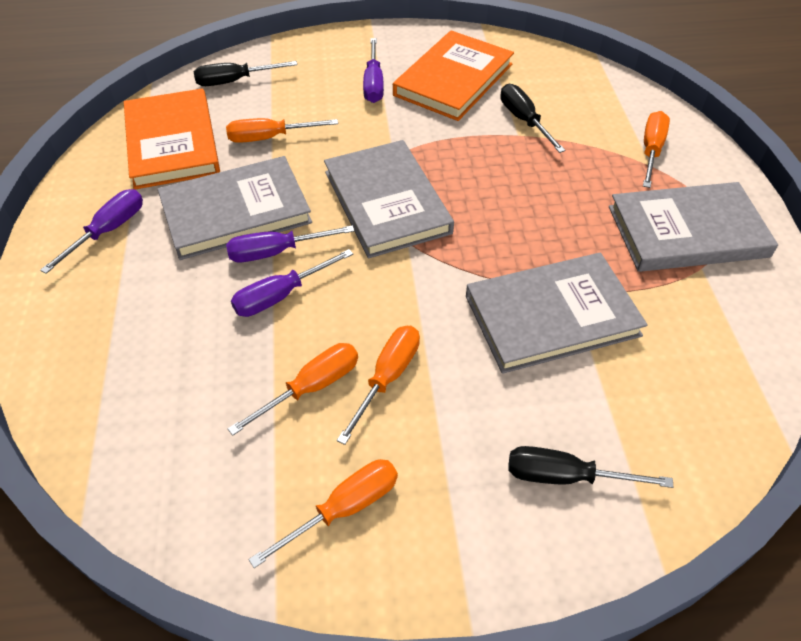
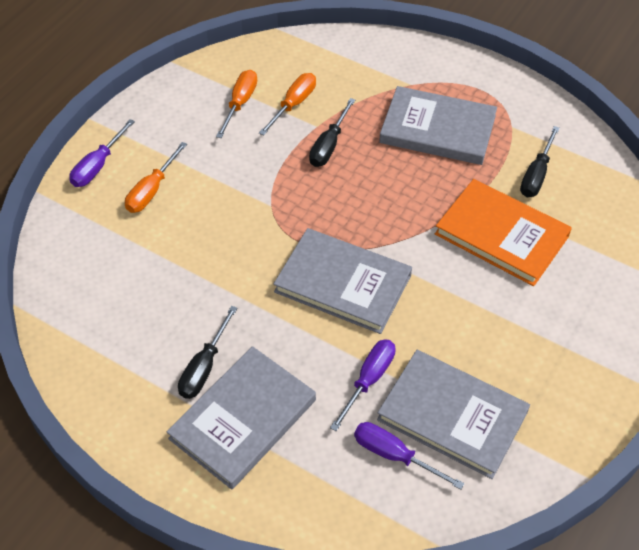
orange book: [124,88,220,189] [393,30,514,121] = 2 -> [435,179,572,286] = 1
orange screwdriver: [226,118,338,143] [227,343,358,436] [249,459,398,568] [337,326,420,445] [643,111,670,188] = 5 -> [125,142,187,213] [216,70,257,138] [259,73,316,136] = 3
purple screwdriver: [40,189,143,274] [226,225,354,262] [231,249,353,317] [363,38,384,103] = 4 -> [69,119,135,187] [330,339,396,431] [354,422,465,490] = 3

